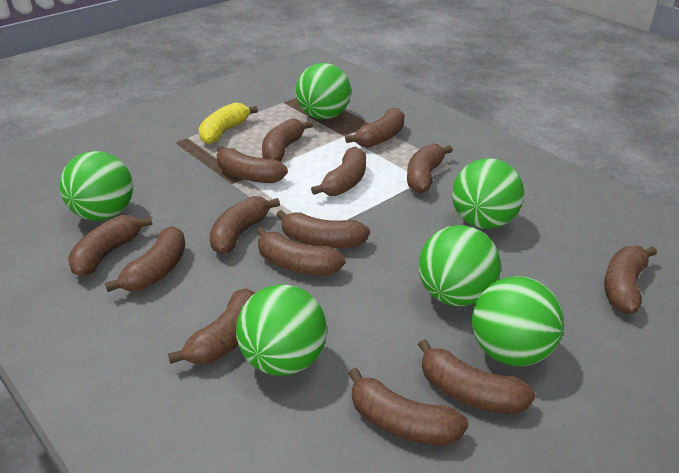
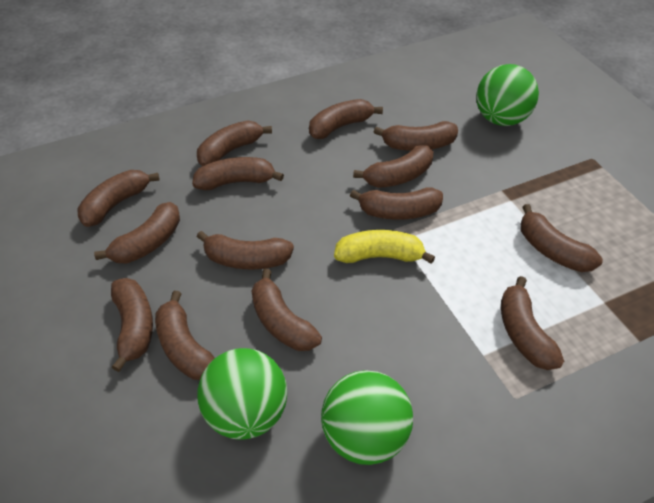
green ball: [60,151,133,221] [236,284,327,376] [296,63,351,119] [418,225,501,306] [452,158,524,229] [472,276,564,366] = 6 -> [197,348,287,440] [321,370,413,465] [476,64,539,126] = 3

